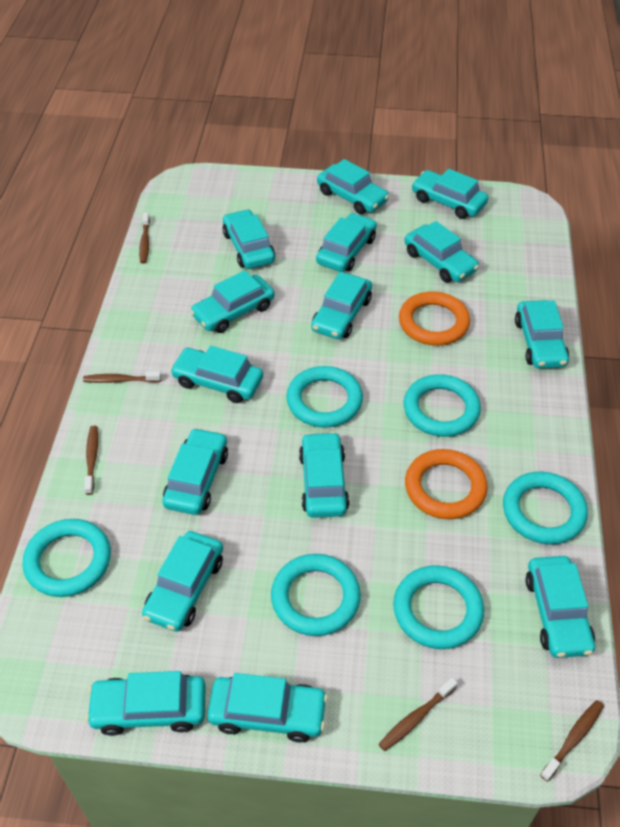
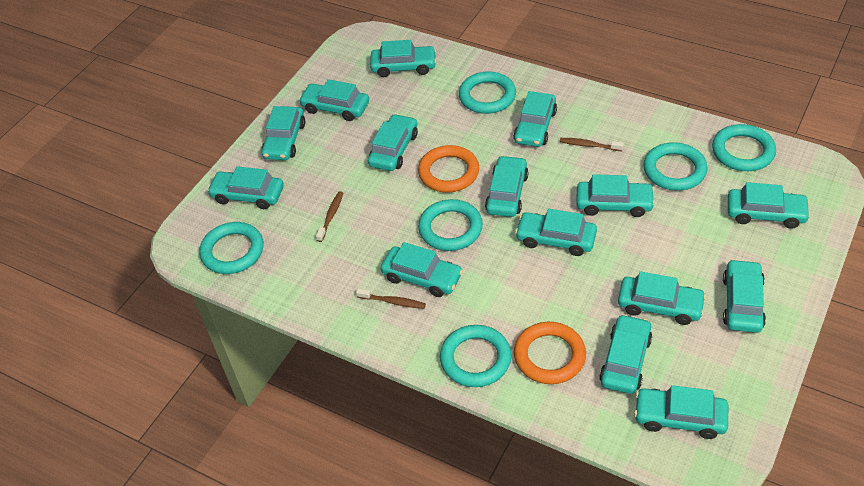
brown toothbrush: [83,371,161,383] [84,426,98,495] [139,212,150,264] [379,678,457,751] [540,700,604,782] = 5 -> [316,191,343,242] [356,288,426,309] [560,138,624,151] = 3

